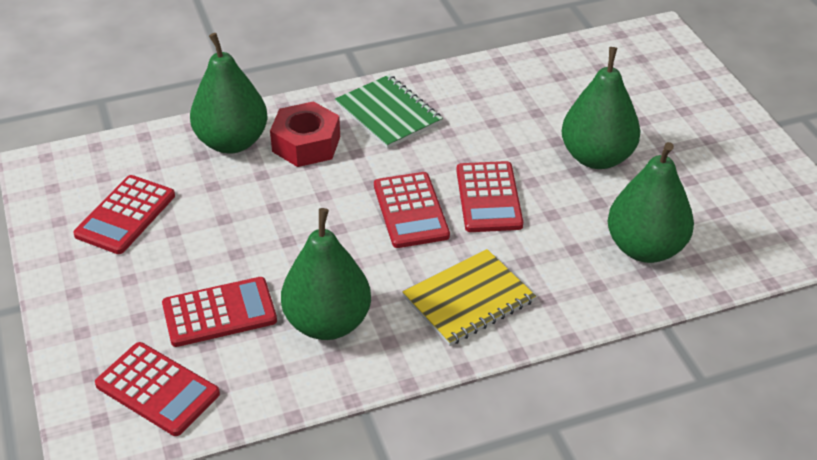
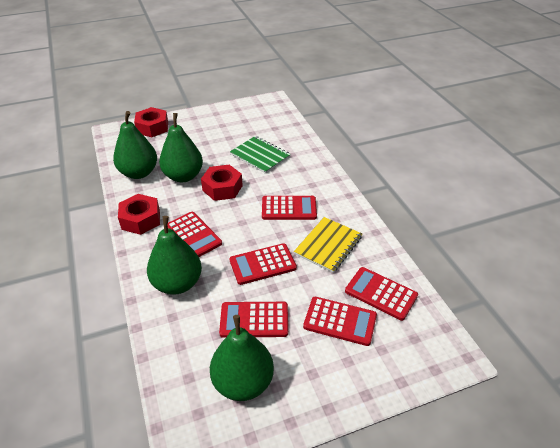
red calculator: [73,175,175,254] [95,342,220,436] [162,277,277,347] [374,172,450,248] [456,161,523,232] = 5 -> [168,212,222,257] [219,302,288,338] [229,243,297,285] [262,196,317,220] [303,297,377,346] [345,267,418,321] = 6
red nut: [270,101,340,167] = 1 -> [118,194,160,235] [134,107,168,137] [201,165,243,201] = 3

